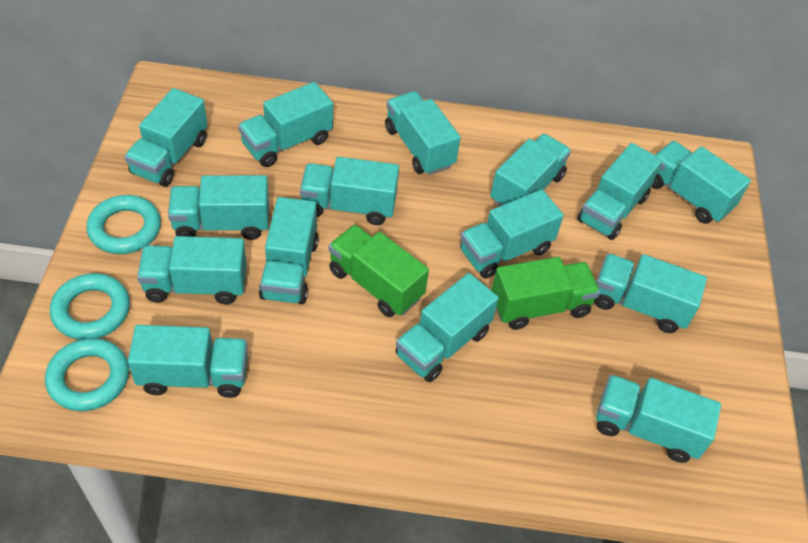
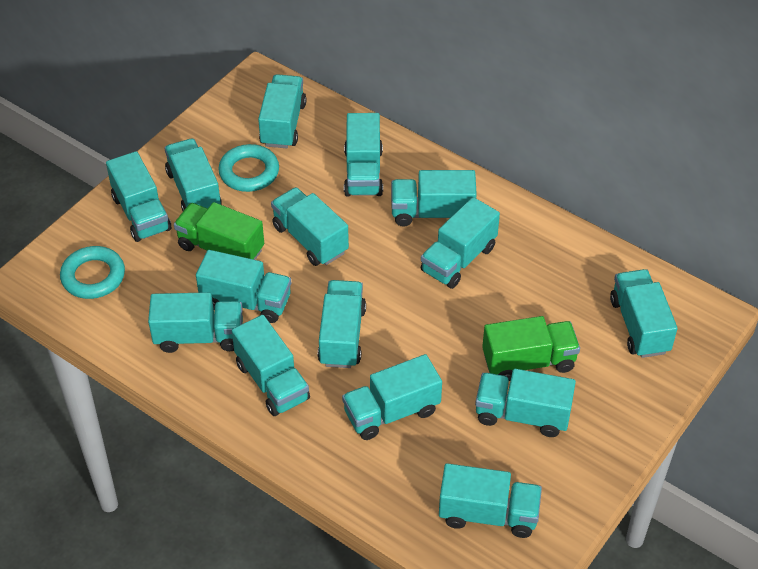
turquoise ring: [45,338,129,411] [50,273,130,340] [87,195,161,254] = 3 -> [60,246,125,299] [218,144,279,192] = 2

